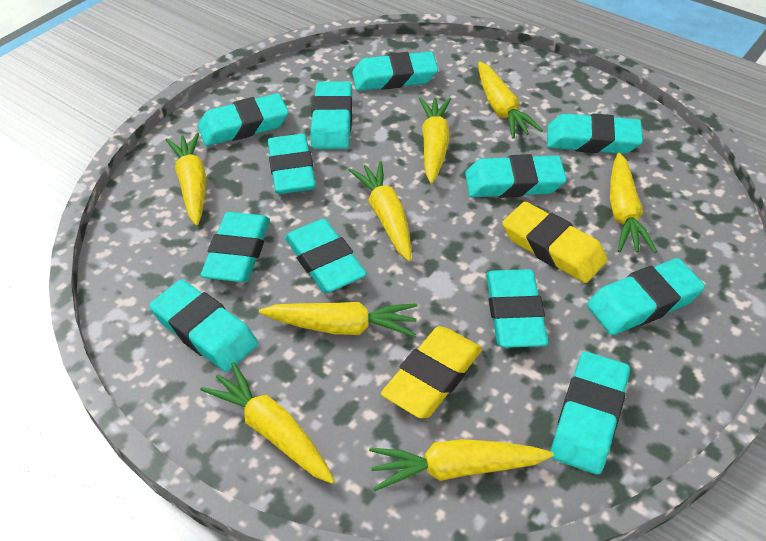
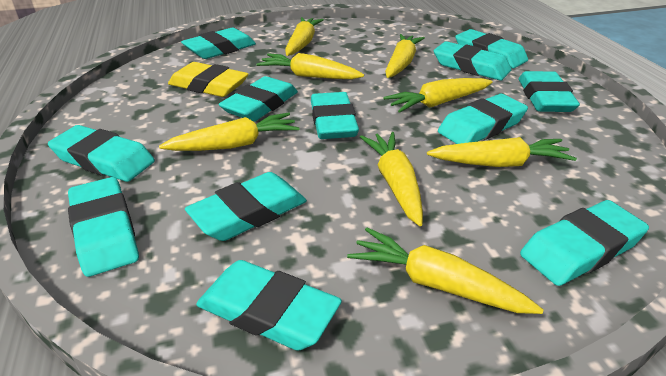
yellow eraser: [381,326,482,418] [502,202,608,283] = 2 -> [168,62,249,97] = 1

